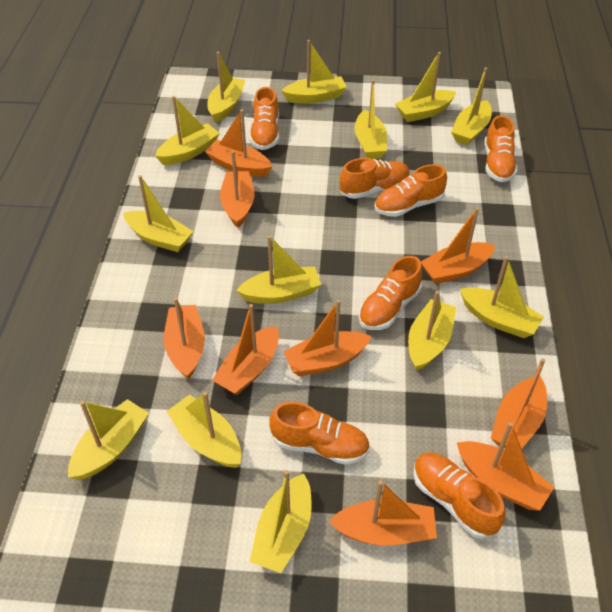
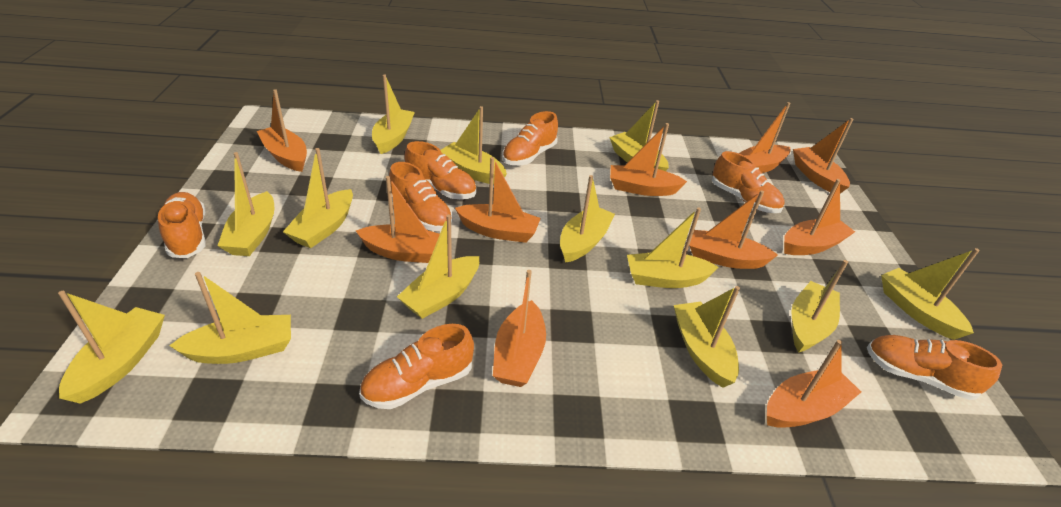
orange boat: [164,297,205,379] [205,109,272,177] [212,304,279,395] [220,151,255,228] [283,300,371,376] [328,480,437,546] [421,207,496,284] [457,422,554,511] [491,358,547,448] = 9 -> [257,89,307,172] [356,176,440,263] [455,157,541,243] [493,270,546,387] [610,123,687,196] [689,190,778,269] [739,102,791,173] [767,340,861,428] [784,179,855,255] [793,118,853,194] = 10

